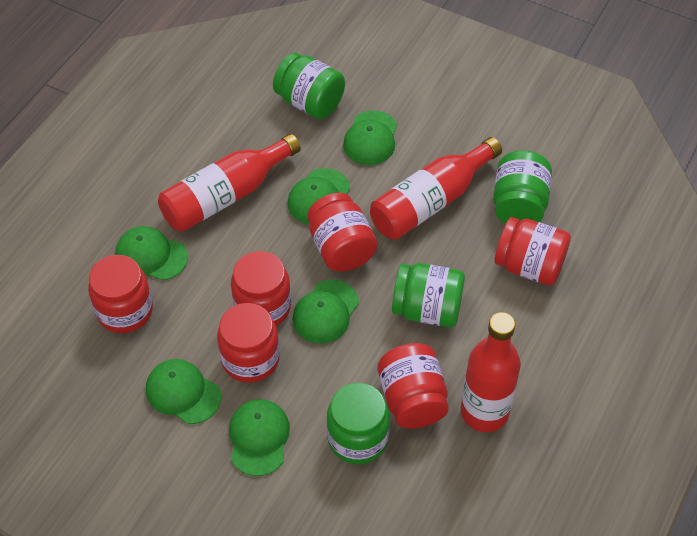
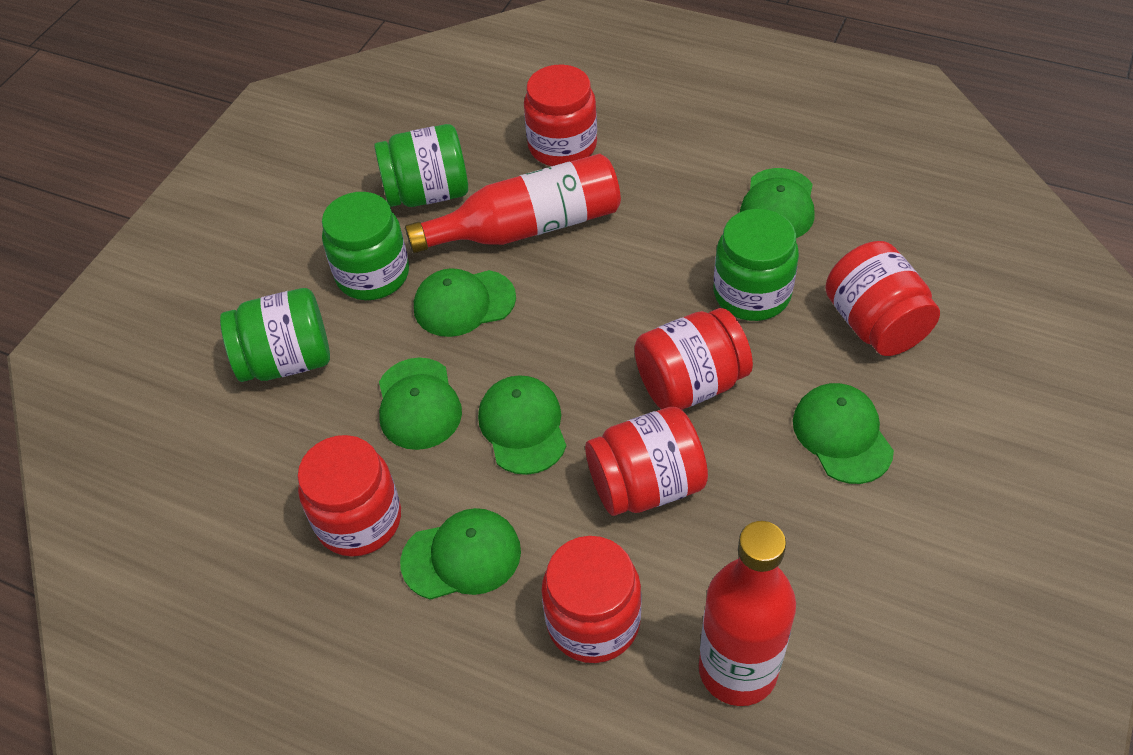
red bottle: [158,134,301,232] [370,137,502,240] [461,312,521,432] = 3 -> [405,154,621,253] [699,521,796,706] = 2

